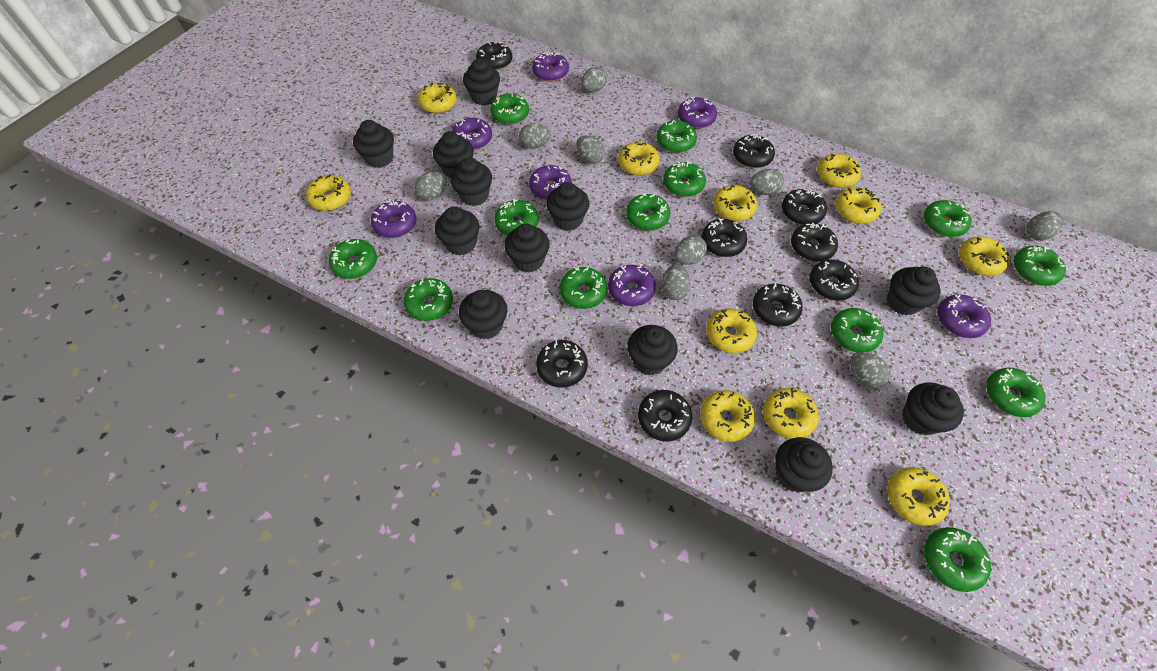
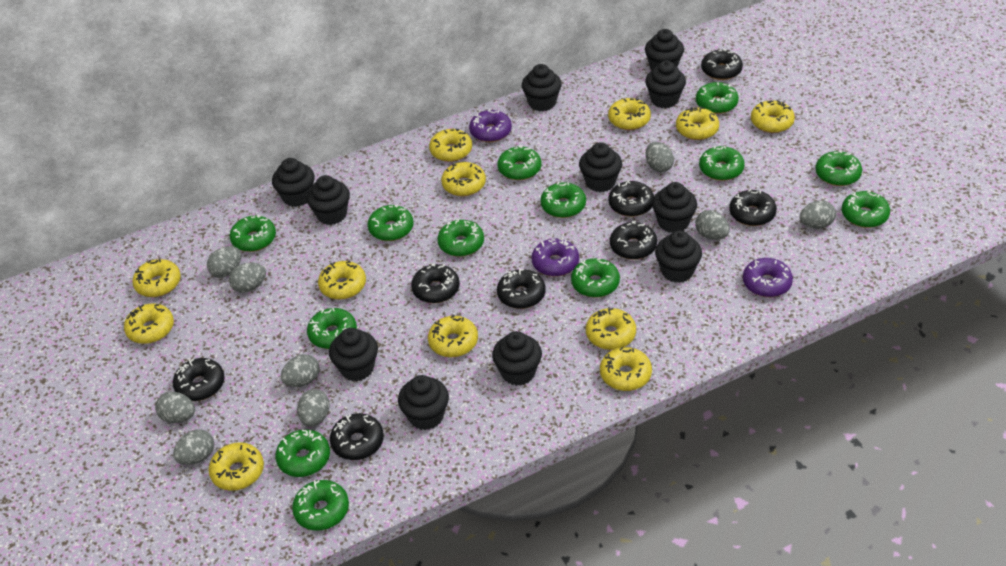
black cupcake: [353,120,394,168] [433,131,474,178] [435,206,479,256] [450,157,492,206] [459,290,507,339] [463,58,500,105] [504,224,550,273] [546,182,589,231] [627,325,678,376] [775,437,833,492] [887,266,941,316] [902,382,964,435] = 12 -> [272,158,315,207] [306,175,350,225] [329,328,378,381] [398,375,449,430] [492,331,542,386] [522,64,562,111] [579,142,622,192] [645,29,684,71] [645,61,686,108] [652,182,697,233] [655,230,702,283] = 11
black donut: [476,42,512,70] [536,340,588,388] [638,390,692,441] [701,218,747,257] [733,134,775,168] [753,283,803,327] [782,189,827,225] [791,223,838,262] [809,259,859,301] = 9 -> [173,358,225,401] [330,413,384,460] [411,263,460,303] [497,268,545,309] [609,181,654,217] [610,221,657,260] [701,49,743,80] [729,189,777,226] = 8
purple donut: [371,200,416,238] [452,118,492,150] [529,165,572,200] [532,52,569,82] [608,265,656,306] [678,97,717,129] [937,294,991,338] = 7 -> [469,109,512,142] [531,238,579,277] [743,258,793,297] = 3
yellow donut: [306,174,351,211] [418,82,457,113] [618,141,660,175] [700,390,755,442] [706,308,757,353] [713,185,757,221] [763,388,819,439] [817,154,861,188] [835,188,881,224] [887,467,950,526] [959,236,1010,276] = 11 -> [124,303,174,344] [132,259,181,297] [209,442,264,491] [318,261,366,300] [428,315,478,357] [429,128,472,162] [441,162,486,196] [586,307,636,350] [600,347,652,391] [608,98,651,130] [676,106,719,140] [751,100,795,133] = 12

